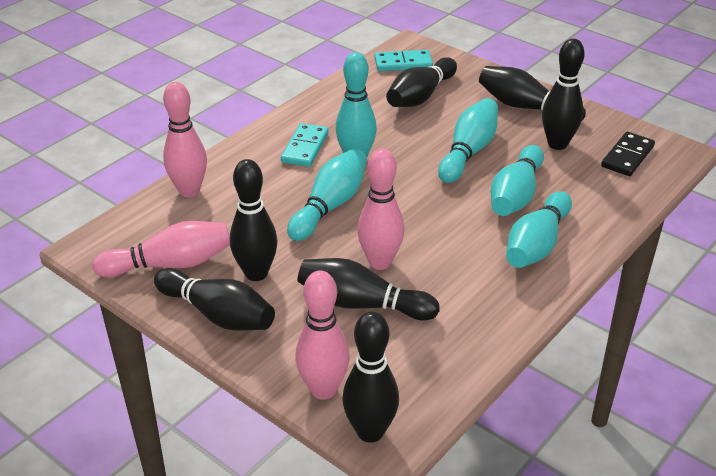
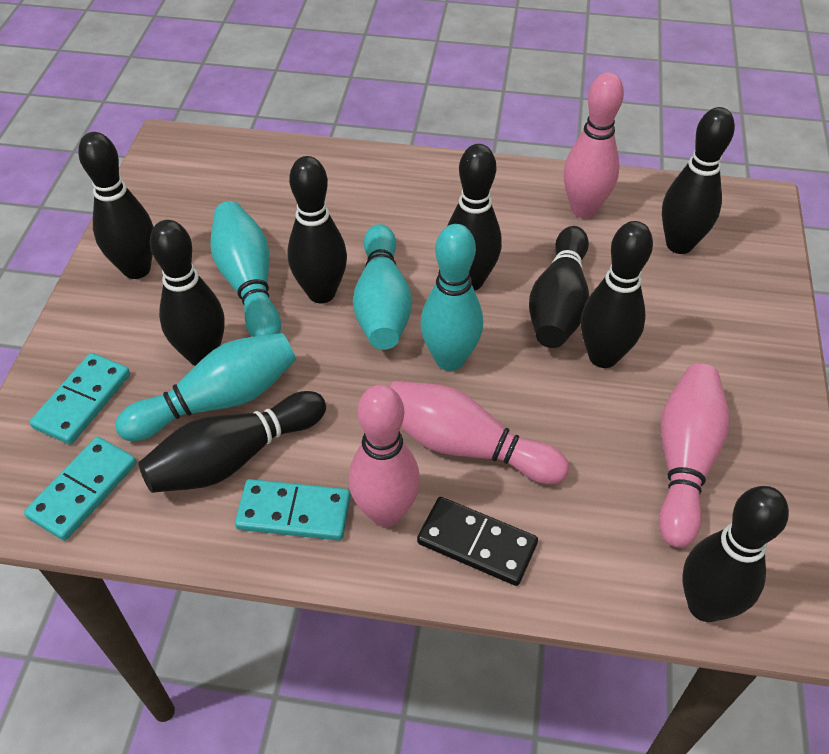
black bowling pin: [154,268,275,331] [230,159,278,281] [297,258,440,320] [342,311,399,443] [386,57,457,107] [479,66,586,120] [542,39,585,150] = 7 -> [78,132,154,279] [138,391,326,493] [150,220,225,366] [287,156,347,303] [447,144,502,291] [529,226,589,348] [581,221,653,368] [662,107,735,254] [682,486,789,622] = 9
turquoise bowling pin: [287,148,367,241] [335,52,377,157] [438,98,498,183] [491,145,544,216] [506,191,572,268] = 5 -> [115,333,296,441] [210,201,281,337] [353,224,412,350] [420,224,483,371] = 4
turquoise domino: [281,123,329,167] [374,50,433,71] = 2 -> [24,437,137,541] [30,353,130,445] [235,479,351,541] = 3

